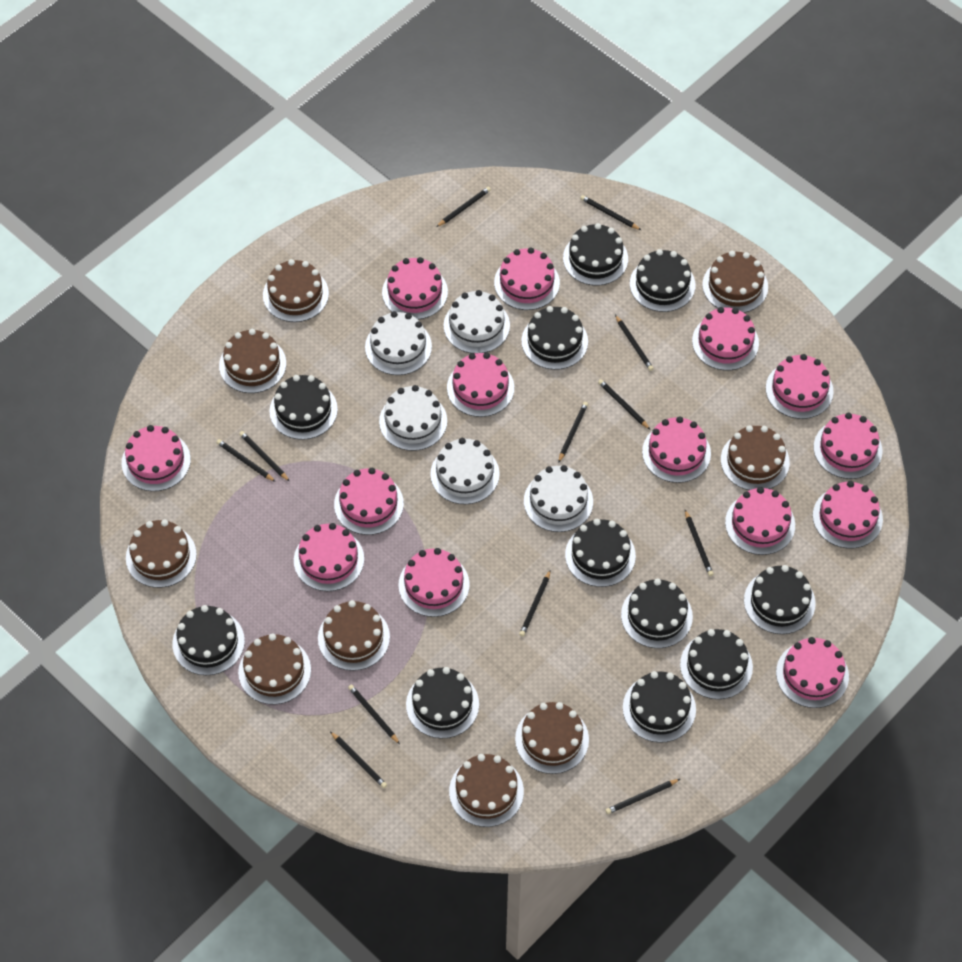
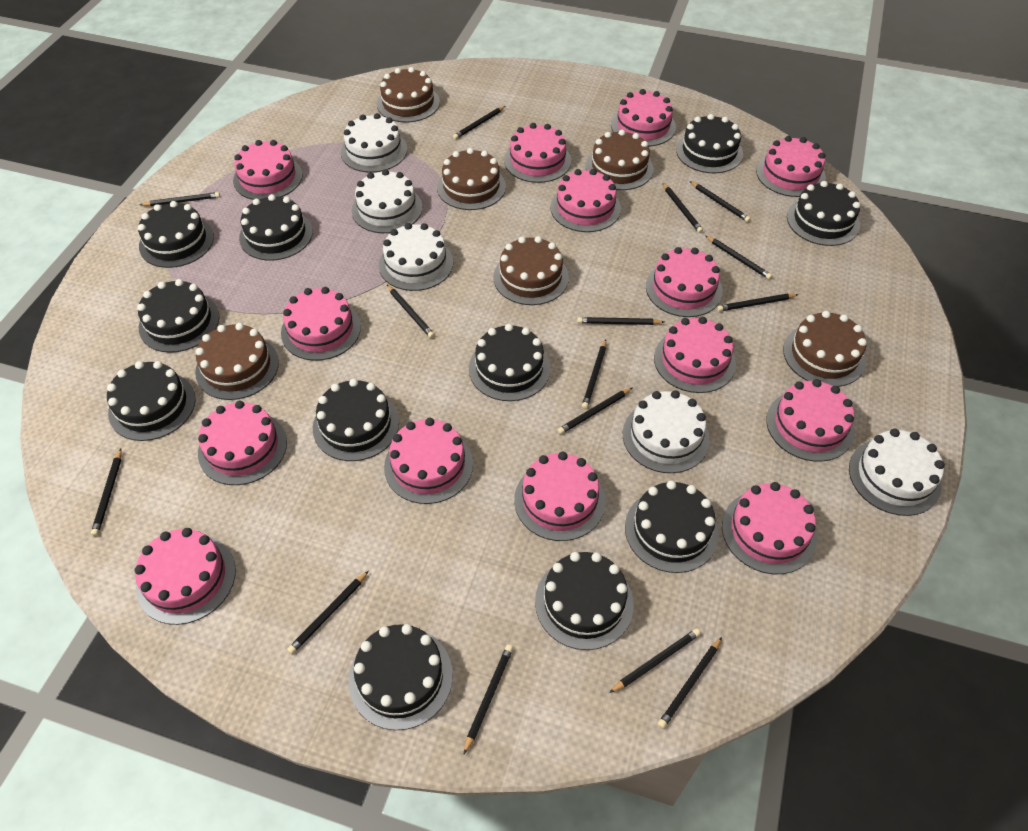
black pencil: [216,439,276,482] [239,431,290,482] [330,731,387,788] [348,685,400,744] [437,187,491,227] [519,570,551,637] [558,402,588,463] [580,195,641,230] [598,379,650,429] [605,779,680,814] [615,315,654,371] [685,510,714,576] = 12 -> [91,449,122,536] [140,192,220,206] [287,571,369,654] [387,285,435,338] [453,106,505,140] [464,645,513,754] [558,388,632,434] [577,317,664,325] [582,339,606,409] [609,628,701,693] [658,637,722,729] [663,183,703,233] [690,181,751,222] [705,235,772,280] [717,294,799,311] = 15
brown cake: [126,520,197,588] [219,329,286,393] [238,633,311,705] [263,259,329,322] [318,600,390,671] [449,754,524,827] [515,702,589,774] [702,251,768,313] [721,425,790,490] = 9 -> [195,323,279,400] [377,67,440,122] [437,148,506,210] [493,236,569,305] [586,130,654,190] [783,311,867,387] = 6

